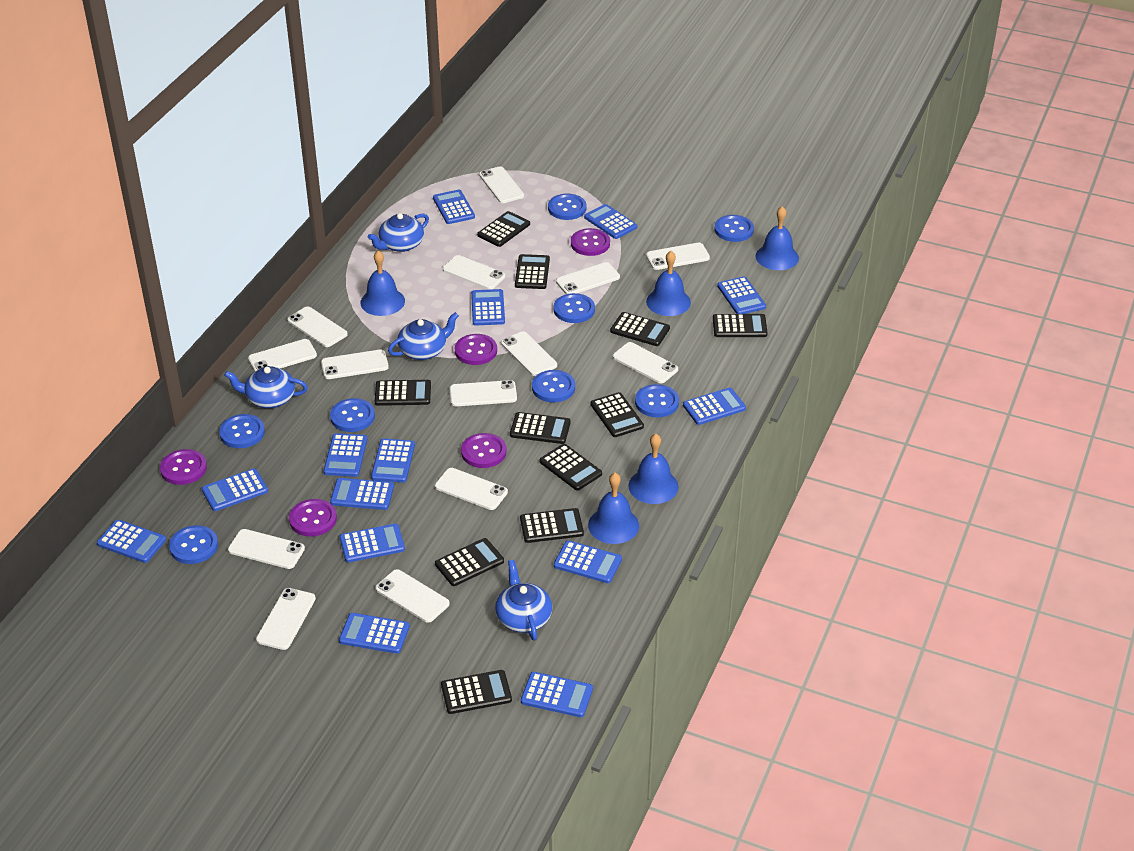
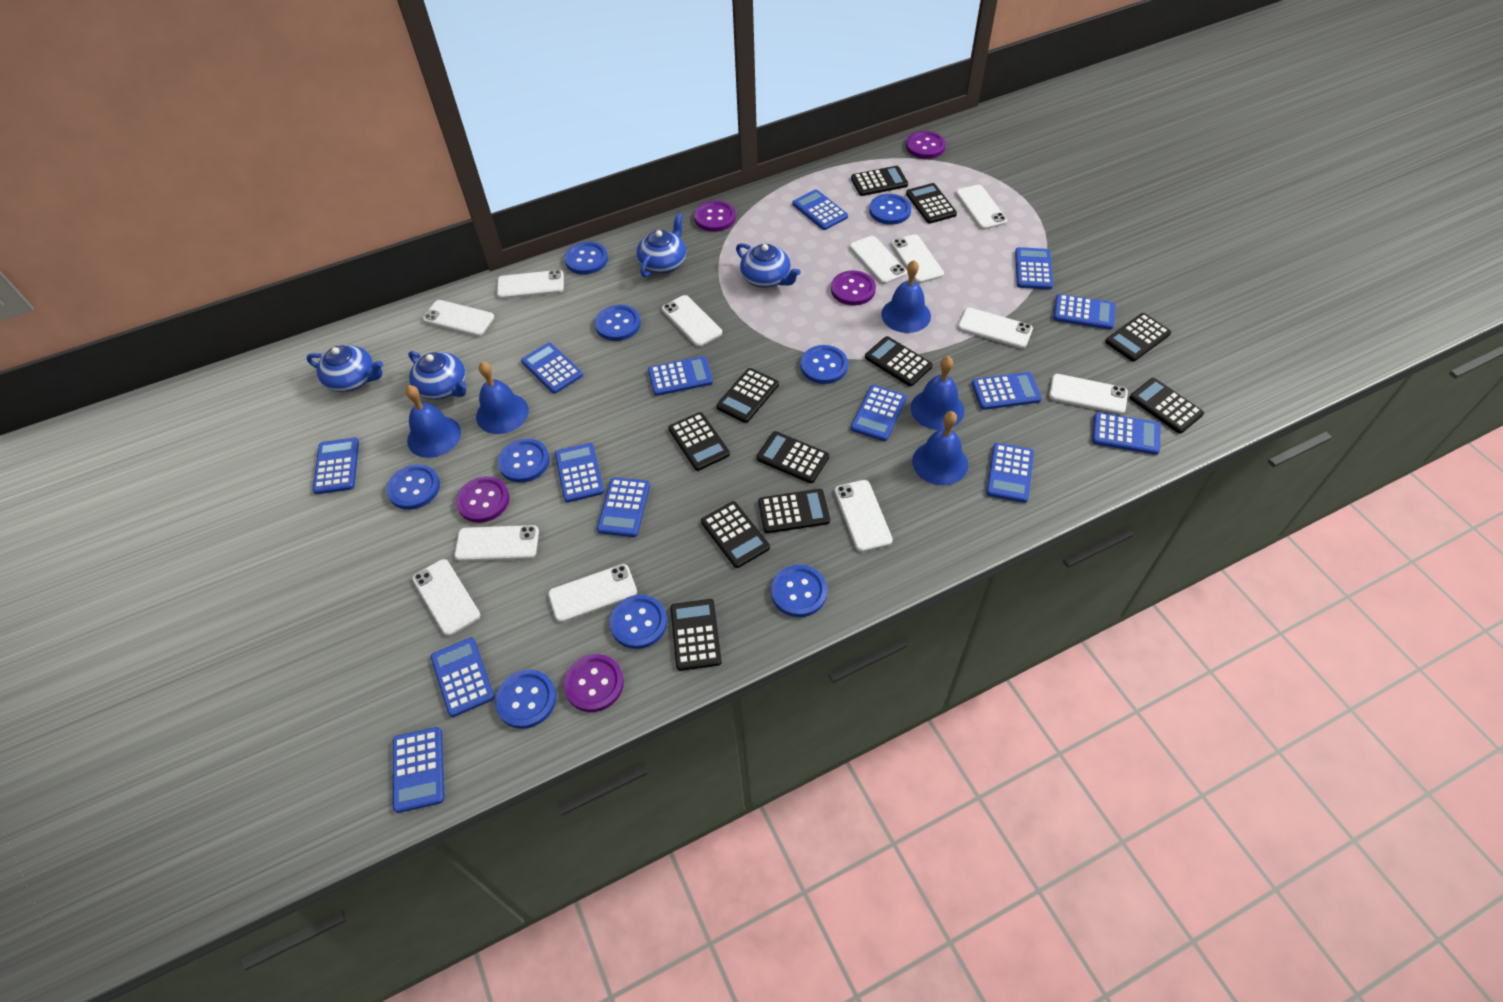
blue button: [169,525,218,564] [219,414,265,448] [330,398,375,432] [532,370,575,402] [548,194,586,220] [554,293,595,323] [635,384,679,417] [714,215,754,242] = 8 -> [386,464,440,510] [495,670,556,729] [498,438,550,483] [564,242,608,275] [595,305,641,341] [610,595,667,649] [771,565,827,617] [800,345,848,384] [869,194,911,225] = 9
white phone: [228,529,305,569] [248,339,317,371] [256,588,316,650] [287,306,348,347] [321,349,389,379] [375,569,450,623] [435,468,508,510] [443,255,505,290] [450,380,517,407] [479,166,524,203] [501,331,557,376] [556,262,620,294] [613,342,678,383] [646,243,710,270] = 14 -> [412,559,480,636] [423,300,494,336] [454,525,539,561] [497,270,564,299] [548,564,637,623] [662,295,722,347] [834,480,893,552] [850,236,907,284] [891,234,944,283] [956,185,1007,230] [958,308,1033,348] [1049,374,1128,414] = 12

